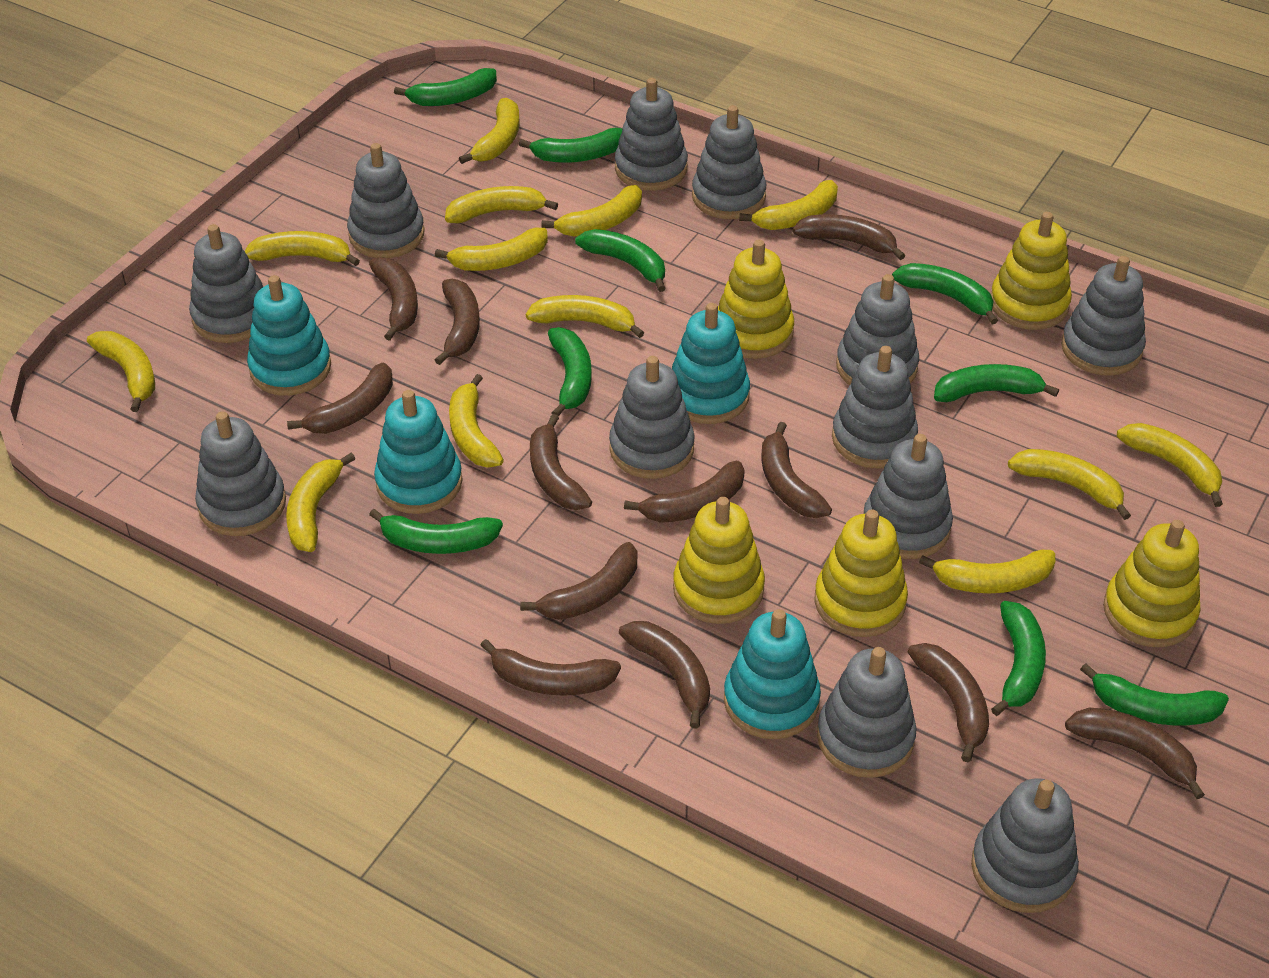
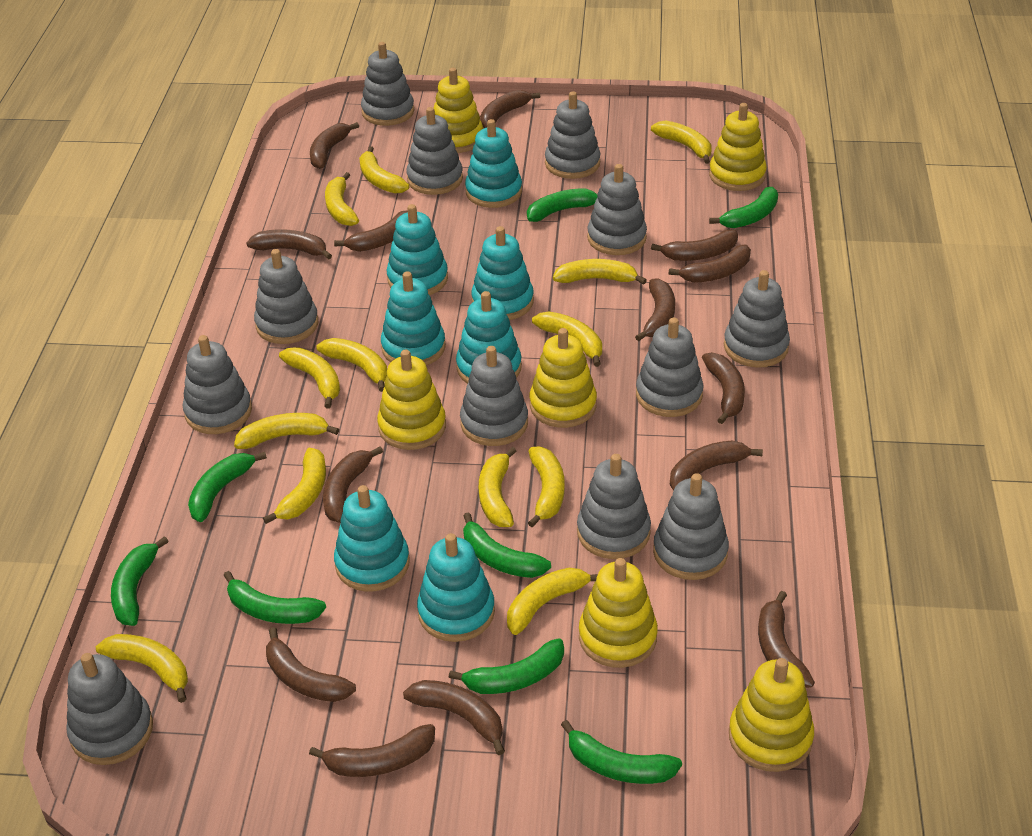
brown banana: [287,362,393,434] [369,257,418,341] [435,279,480,365] [480,639,621,696] [520,542,637,620] [530,414,592,510] [619,621,710,729] [624,461,745,523] [762,422,832,518] [793,214,906,260] [908,643,989,762] [1065,708,1205,799] = 12 -> [246,229,332,260] [266,627,356,702] [309,724,435,777] [310,122,359,169] [323,446,383,523] [334,210,408,252] [403,680,505,755] [480,90,540,128] [635,278,675,341] [651,229,738,261] [669,245,751,283] [670,440,763,491] [702,352,745,424] [758,591,815,688] = 14
green banana: [369,509,503,554] [394,68,497,106] [519,128,622,163] [548,327,592,416] [575,229,666,292] [892,263,998,325] [934,364,1059,402] [991,601,1046,716] [1080,663,1229,725] = 9 -> [111,536,169,626] [188,452,267,522] [223,571,326,624] [449,638,564,694] [463,512,551,578] [527,188,598,222] [561,720,682,784] [709,187,778,228] = 8
turquoise stacking toy: [247,275,331,396] [374,390,463,514] [672,303,750,424] [724,609,821,739] = 4 -> [334,485,410,592] [381,271,446,365] [386,204,448,295] [417,533,495,642] [456,291,522,384] [465,119,522,208] [471,226,534,320] = 7
yellow stacking toy: [673,497,765,624] [718,240,794,359] [814,509,908,637] [991,212,1072,330] [1103,520,1200,647] = 5 -> [377,350,446,450] [434,68,483,153] [529,328,597,428] [579,558,658,668] [709,103,767,191] [729,658,814,772] = 6

